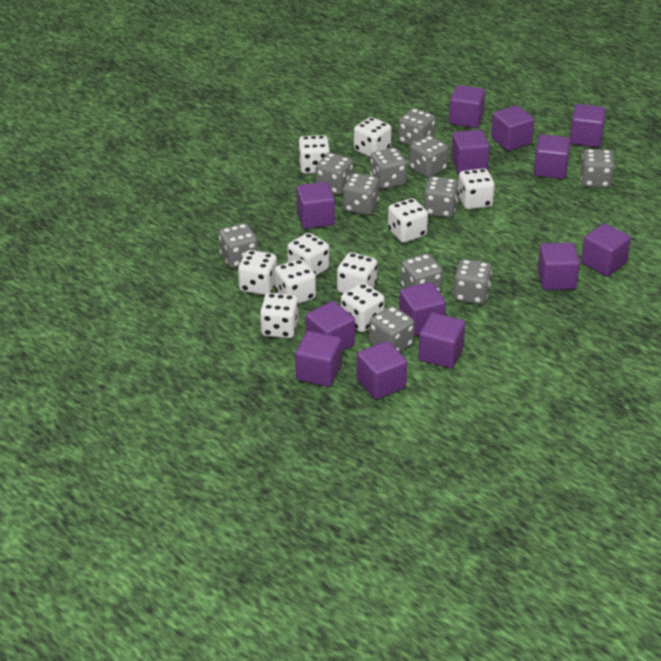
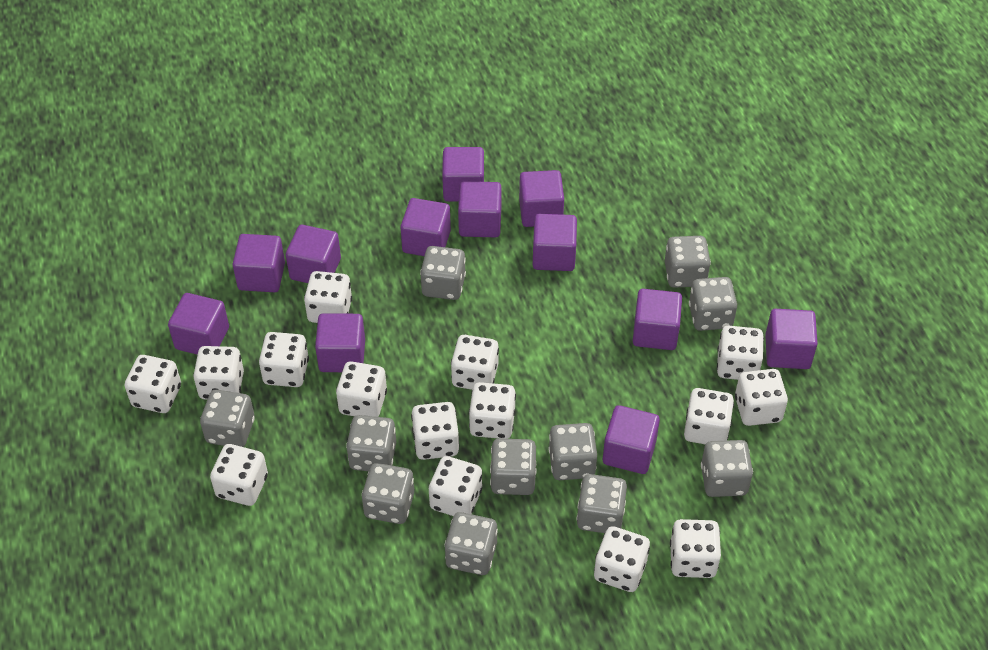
purple cube: [295,331,342,387] [296,182,335,229] [306,301,355,351] [356,341,407,399] [399,282,446,336] [418,313,465,368] [449,85,486,128] [451,130,490,173] [491,105,534,151] [534,134,570,179] [537,243,580,290] [570,104,606,147] [581,223,631,276] = 13 -> [168,293,229,354] [233,234,285,292] [286,225,341,283] [315,313,365,372] [400,198,451,256] [442,147,484,202] [458,181,502,237] [519,170,564,227] [533,214,577,271] [603,405,660,474] [633,289,682,350] [765,309,818,369] = 12
white dice: [238,250,277,295] [260,293,299,338] [275,259,316,304] [287,233,329,276] [298,135,330,174] [337,252,377,293] [341,283,385,332] [354,117,391,157] [388,198,428,243] [458,168,495,210] = 10 -> [125,355,181,413] [193,346,244,400] [210,444,268,506] [259,332,309,387] [304,271,352,323] [336,361,387,417] [411,402,460,460] [429,456,482,516] [451,335,499,390] [469,382,516,439] [594,526,650,592] [670,519,721,578] [684,388,734,444] [717,326,764,380] [735,369,788,426] = 15

